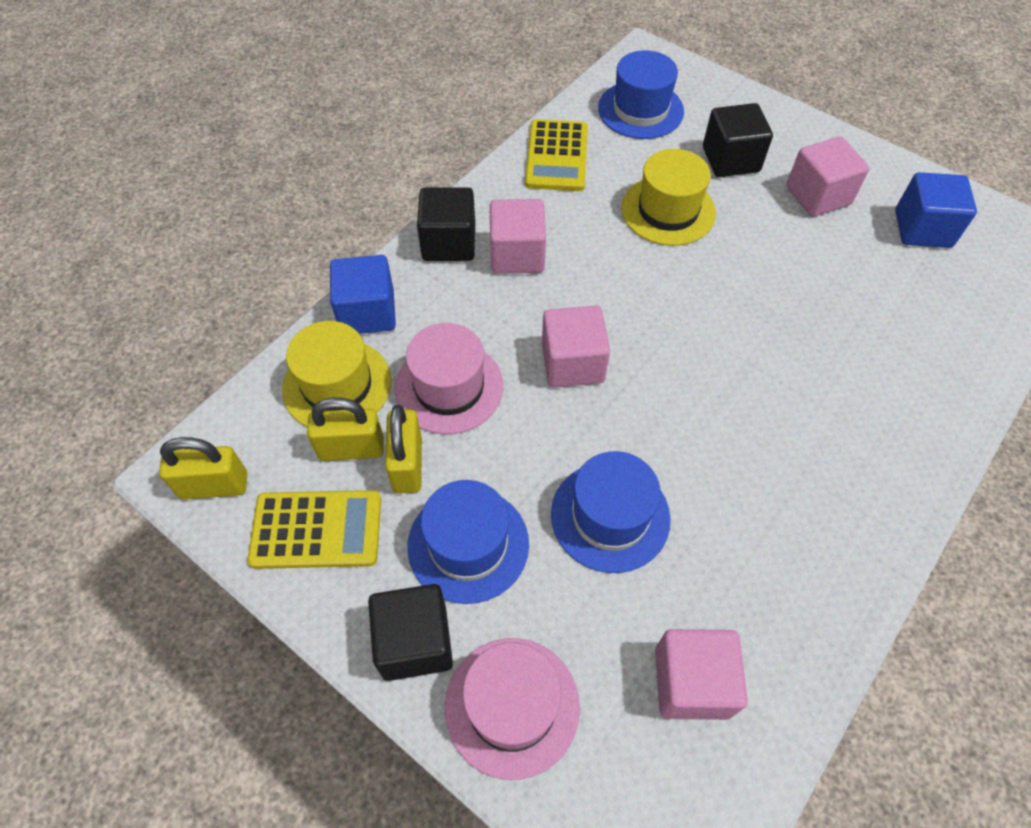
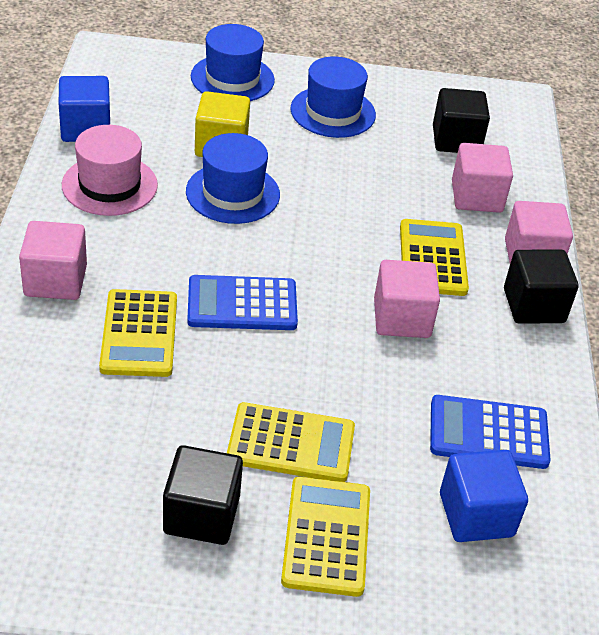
blue calculator: none = 0 -> [187,275,298,330] [430,395,551,469] = 2
pink hat: [395,323,503,434] [445,638,580,780] = 2 -> [62,125,158,216] = 1
yellow calculator: [247,490,381,569] [525,119,588,191] = 2 -> [99,289,177,377] [227,402,355,482] [281,477,370,597] [400,219,469,296] = 4
yellow cube: none = 0 -> [195,91,250,157] = 1
yellow hat: [282,321,391,427] [621,149,716,246] = 2 -> none = 0
yellow padlock: [159,437,247,500] [307,398,384,461] [385,405,422,493] = 3 -> none = 0

